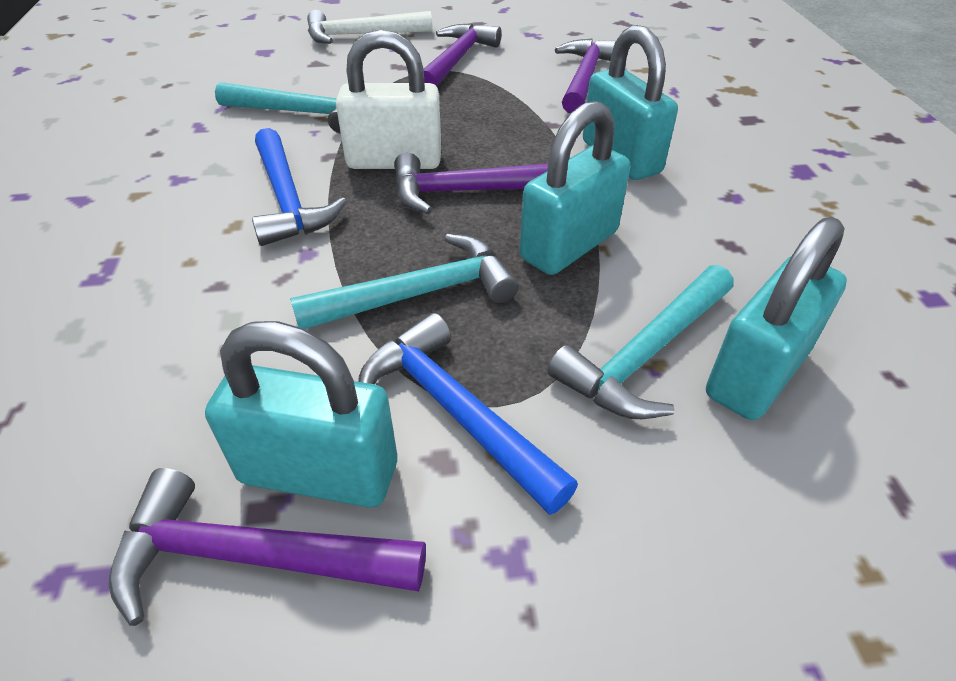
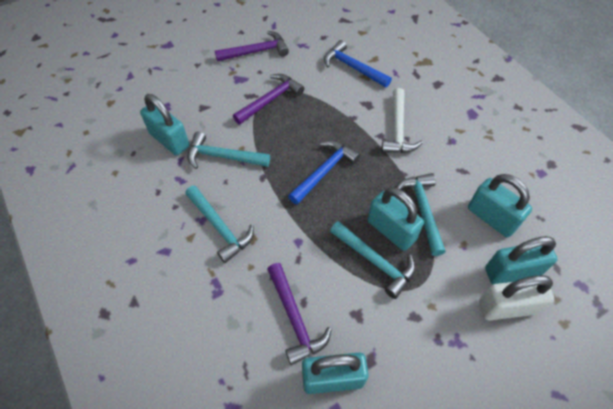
purple hammer: [108,468,426,626] [394,153,548,214] [424,23,502,86] [555,38,616,113] = 4 -> [215,31,289,62] [233,74,304,125] [267,263,332,365] = 3
turquoise hammer: [215,82,341,134] [290,234,519,329] [548,265,734,419] = 3 -> [185,186,254,263] [187,132,270,169] [330,221,415,299] [396,173,446,256] = 4
turquoise padlock: [205,321,397,508] [520,101,630,275] [583,25,678,180] [706,217,847,420] = 4 -> [140,94,190,155] [302,352,369,394] [368,187,424,251] [468,174,532,237] [485,236,558,285] = 5

